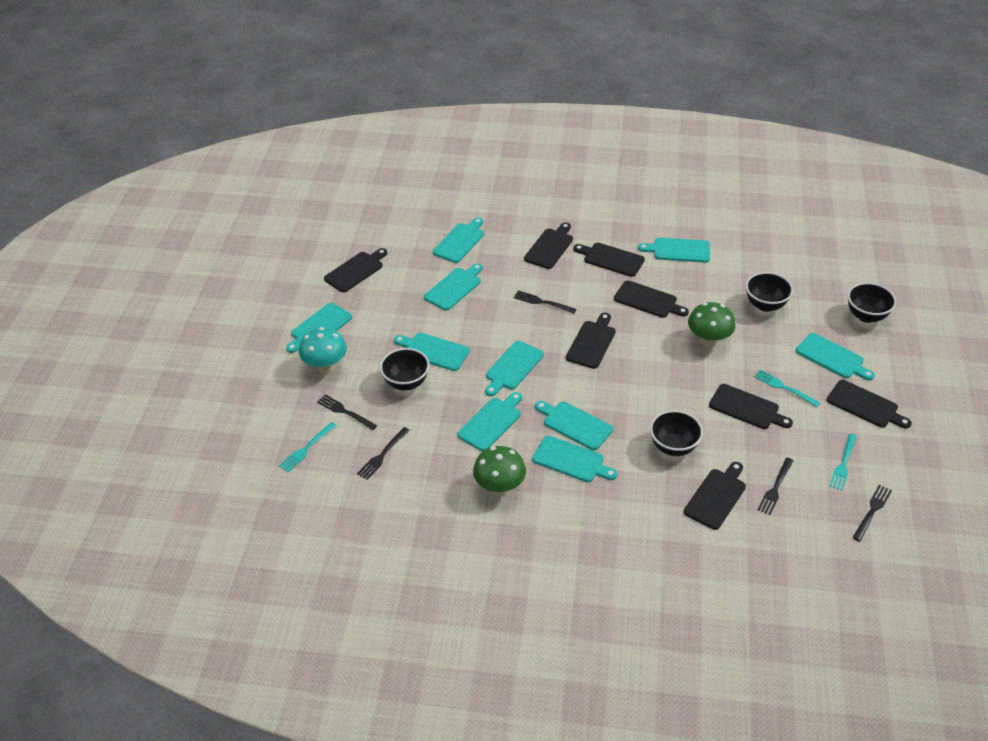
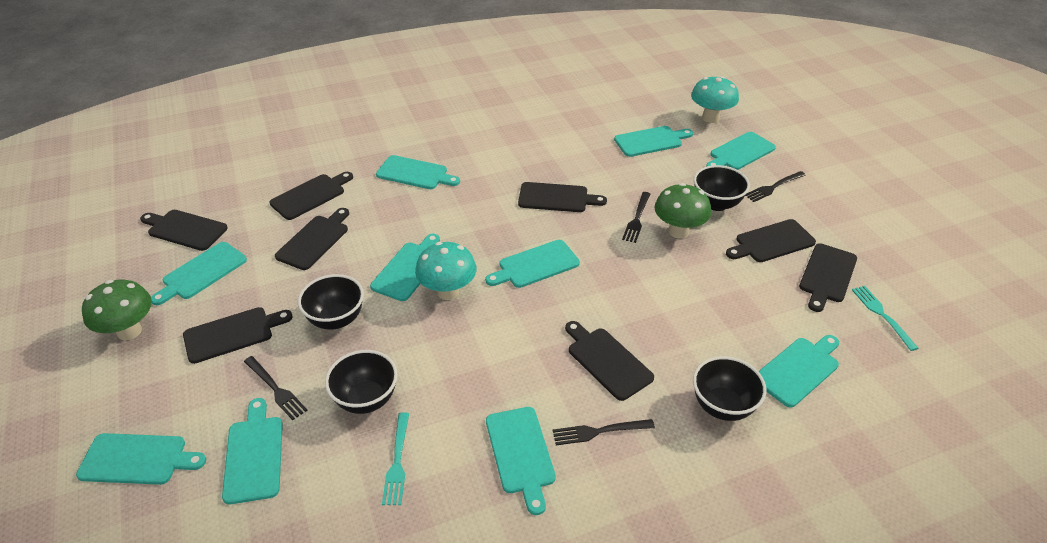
black fork: [317,394,377,430] [357,427,410,480] [514,291,577,313] [757,458,794,515] [852,485,892,542] = 5 -> [244,356,307,420] [553,419,655,445] [622,192,650,243] [745,171,806,202] = 4
turquoise fork: [279,422,337,472] [754,369,820,407] [829,434,857,491] = 3 -> [382,412,409,505] [852,286,918,351] = 2
turquoise mushroom: [299,327,347,373] = 1 -> [415,242,476,300] [691,76,739,123] = 2

